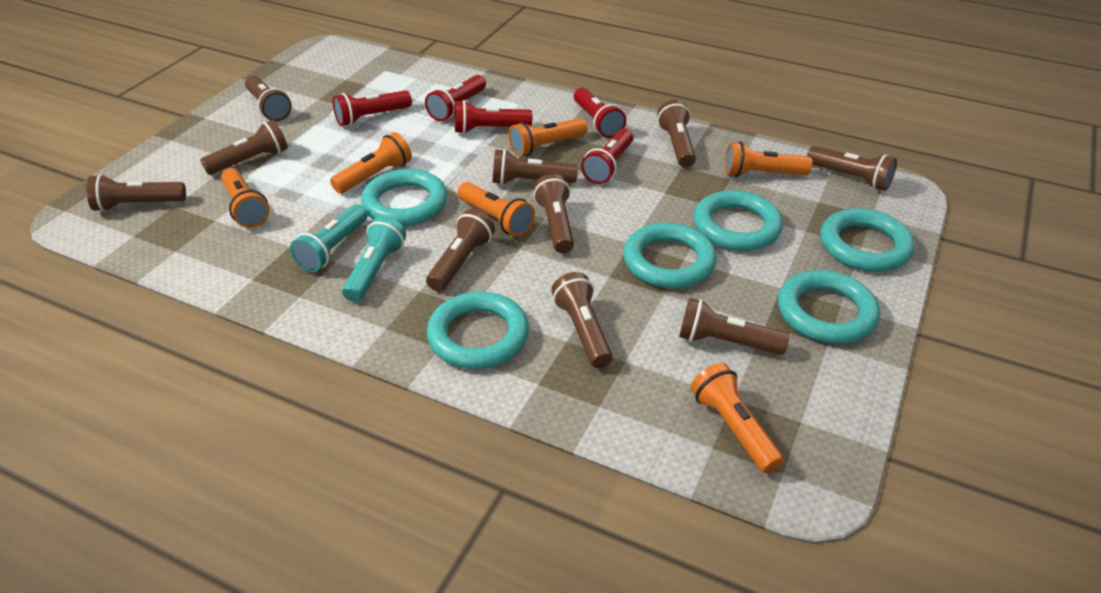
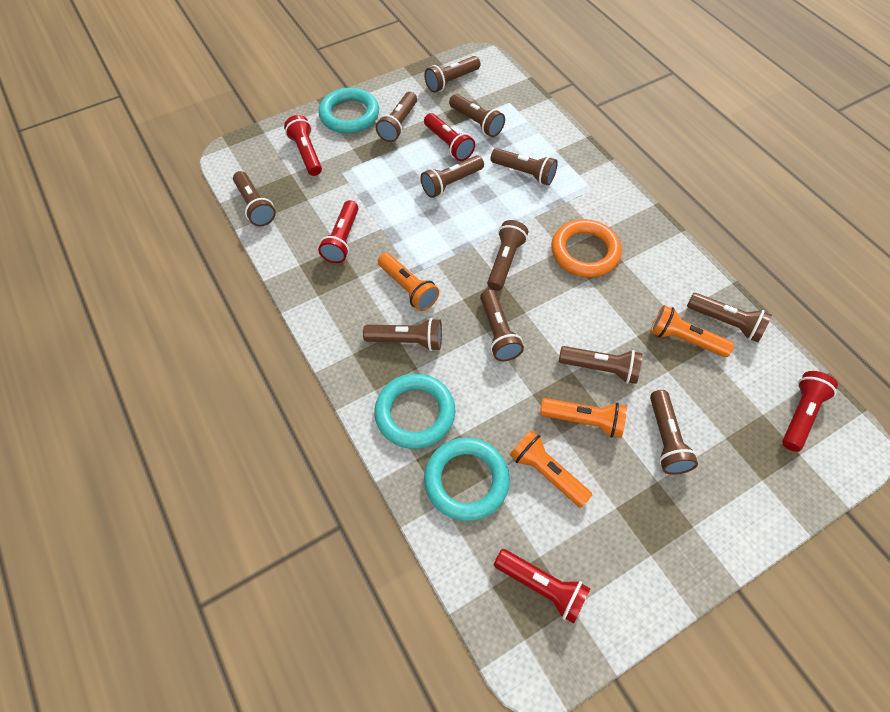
brown flashlight: [86,174,186,212] [200,120,288,175] [245,76,292,121] [426,209,495,291] [493,149,578,185] [534,174,574,253] [551,272,613,368] [657,100,696,167] [679,298,789,355] [807,146,897,191] = 10 -> [233,171,276,227] [363,318,442,351] [376,92,417,142] [421,155,484,198] [424,56,481,93] [449,94,505,137] [480,289,524,361] [487,220,528,291] [491,148,558,186] [559,346,643,384] [650,390,698,475] [687,293,772,342] = 12
orange flashlight: [221,168,270,228] [330,132,412,194] [457,182,535,237] [509,118,588,157] [691,363,784,473] [725,141,812,177] = 6 -> [378,253,439,311] [510,430,592,508] [540,398,627,438] [651,305,734,357] = 4
orange ring: none = 0 -> [551,219,622,277] = 1
turquoise flashlight: [290,204,367,272] [342,216,406,302] = 2 -> none = 0
turquoise ring: [361,169,447,226] [427,292,529,369] [623,223,717,288] [694,190,783,251] [778,270,880,344] [820,208,915,272] = 6 -> [319,88,379,133] [374,373,455,449] [424,437,510,521] = 3

